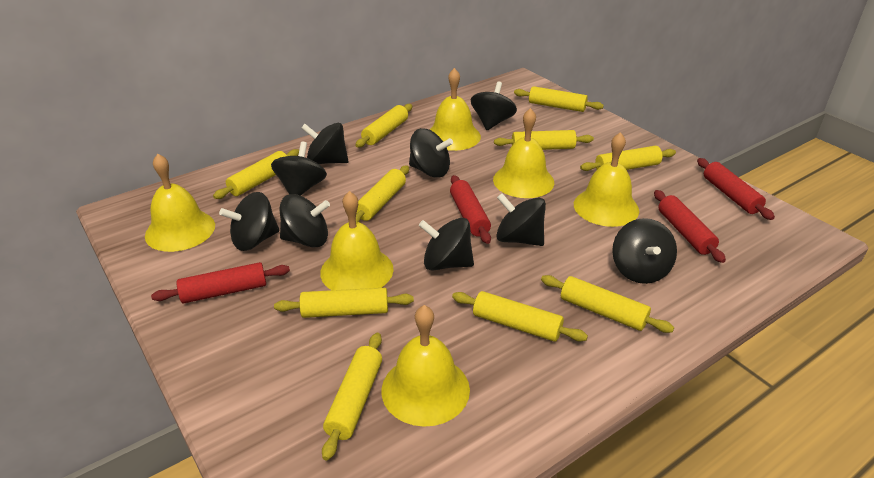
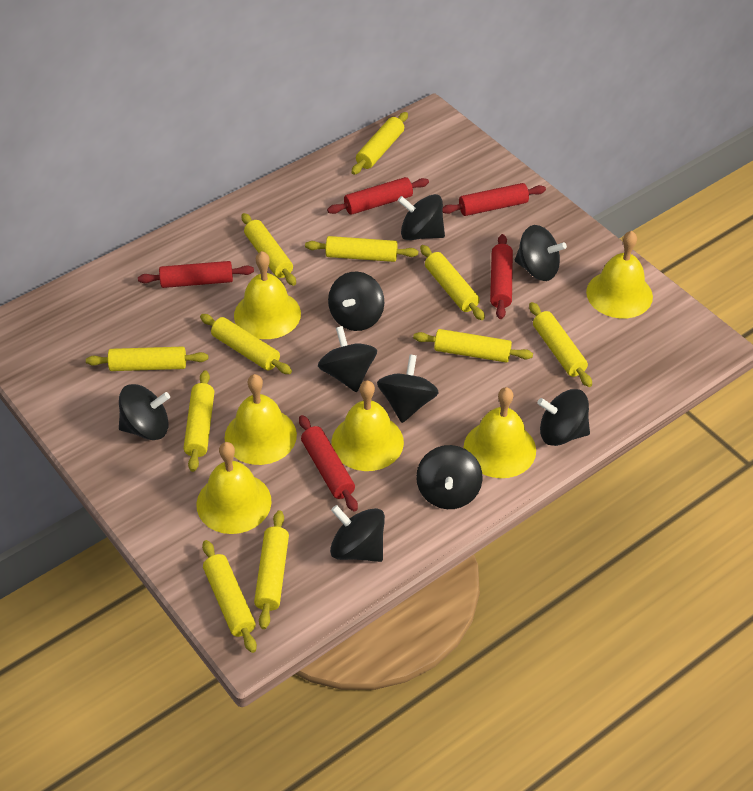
red rolling pin: [151,262,290,303] [450,175,491,244] [654,190,726,263] [697,158,775,220] = 4 -> [138,261,254,288] [299,415,358,512] [327,177,429,215] [443,183,546,216] [490,234,513,319] = 5
yellow rolling pin: [213,149,299,199] [274,288,414,318] [322,333,382,461] [355,104,412,147] [356,165,409,222] [452,291,588,342] [494,130,594,150] [514,86,604,112] [541,275,674,333] [580,146,676,171] = 10 -> [86,347,208,371] [184,370,214,472] [200,314,292,374] [202,540,257,653] [242,213,296,286] [254,510,289,629] [305,236,418,262] [352,112,408,175] [413,329,533,363] [420,245,485,320] [529,302,592,387] = 11

